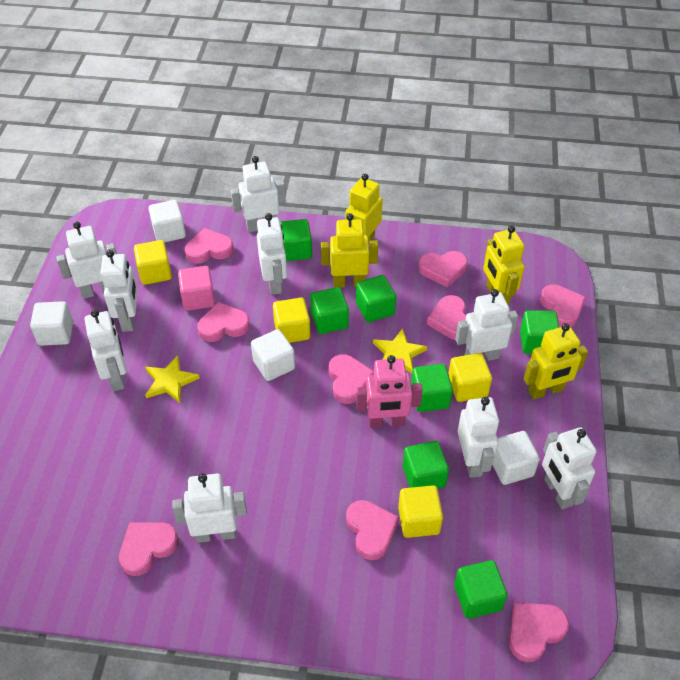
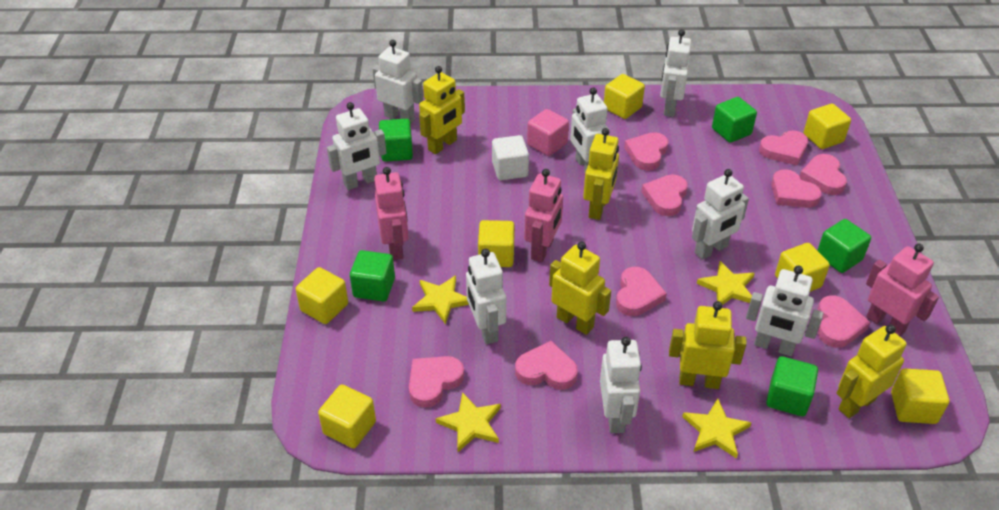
green cube: [280,219,312,261] [310,287,349,334] [356,275,396,323] [403,441,449,489] [411,364,453,412] [454,560,508,619] [520,310,559,354] = 7 -> [350,250,395,301] [379,119,413,162] [712,97,757,143] [766,356,818,416] [817,219,871,273] = 5
pink robot: [356,355,423,428] = 1 -> [374,167,409,260] [524,169,563,262] [866,244,939,336] = 3
white cube: [30,301,73,346] [149,200,186,242] [251,329,295,381] [492,431,540,485] = 4 -> [492,135,529,180] = 1
white robot: [56,222,117,299] [84,309,127,391] [100,250,138,332] [172,473,247,543] [231,156,286,232] [257,213,287,295] [455,289,518,361] [458,397,499,478] [542,427,597,509] = 9 -> [327,102,386,190] [373,40,423,124] [466,249,506,344] [570,87,610,172] [600,337,642,433] [660,29,691,117] [692,169,749,260] [746,265,824,356] = 8
yellow cube: [134,240,172,285] [273,297,311,343] [398,485,443,538] [449,353,492,402] = 4 -> [296,267,348,324] [318,384,376,448] [478,220,515,267] [604,74,645,119] [775,243,830,292] [804,104,851,149] [891,368,949,424] = 7
yellow robot: [321,213,378,288] [346,174,383,243] [483,225,524,305] [524,323,588,400] = 4 -> [419,66,465,154] [549,242,611,335] [583,128,619,220] [669,301,747,389] [837,325,907,418] = 5
yellow star: [145,355,200,403] [373,328,427,373] = 2 -> [412,275,469,324] [436,392,501,452] [682,398,751,459] [697,261,755,305] = 4

